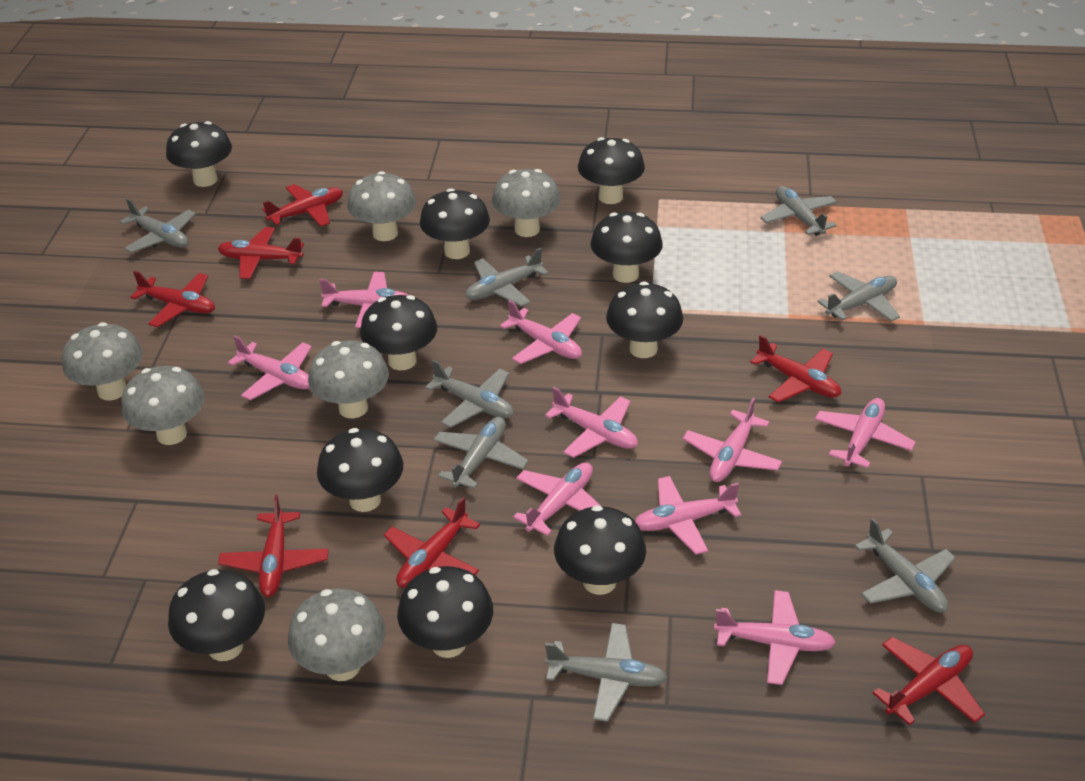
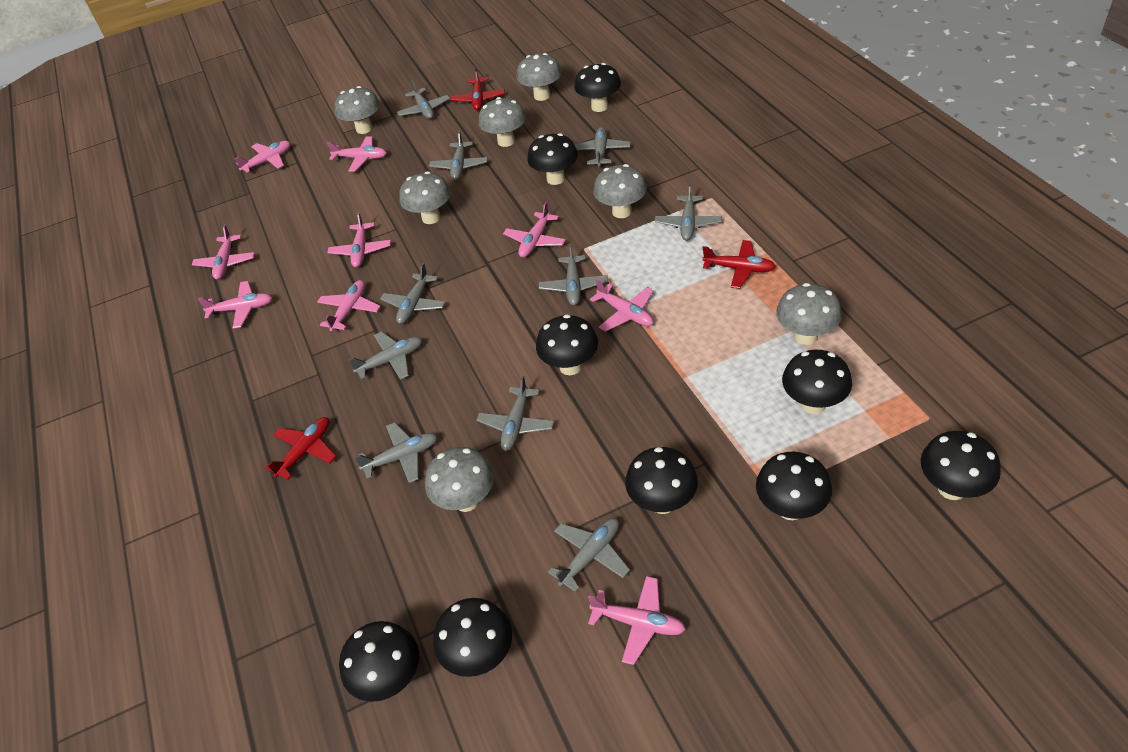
black mushroom: [166,121,232,187] [168,569,265,661] [317,428,403,512] [360,295,437,370] [397,566,493,658] [420,188,490,259] [554,505,646,595] [578,137,645,204] [591,212,663,283] [606,281,683,358] = 10 -> [339,621,419,702] [433,598,512,677] [527,133,578,185] [536,314,598,375] [574,63,621,112] [625,447,698,514] [756,452,832,520] [782,350,852,414] [920,431,1001,500] = 9
grey mushroom: [62,322,143,401] [121,366,205,445] [288,588,385,681] [308,340,389,418] [347,171,416,241] [492,169,561,237] = 6 -> [335,86,380,134] [399,171,451,224] [425,447,494,512] [478,97,526,147] [516,53,562,101] [593,164,647,218] [776,283,842,345] = 7
grey plane: [120,198,196,253] [425,360,514,428] [433,417,529,489] [465,248,549,307] [545,623,667,722] [760,186,837,236] [817,271,900,322] [854,518,956,613] = 8 -> [349,331,422,380] [354,422,438,483] [380,263,446,324] [397,80,450,119] [429,131,488,180] [476,376,554,451] [539,244,608,306] [548,518,630,592] [574,127,631,167] [655,183,722,241] = 10
red plane: [130,271,215,327] [218,227,304,279] [218,495,329,597] [262,184,343,226] [384,497,480,588] [750,335,841,403] [873,637,985,726] = 7 -> [265,417,336,480] [451,67,505,110] [702,240,776,289] = 3

